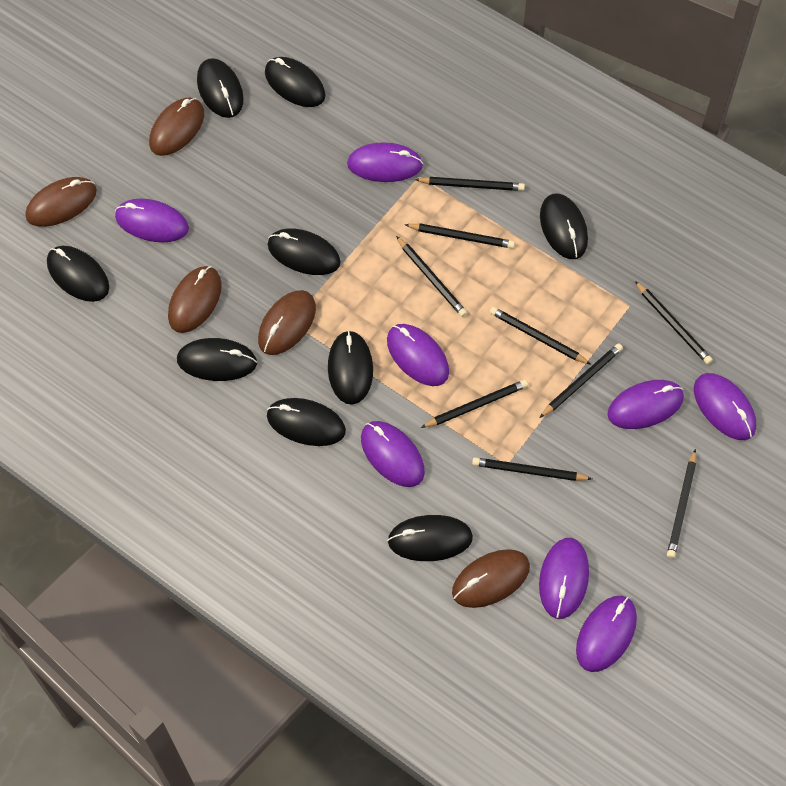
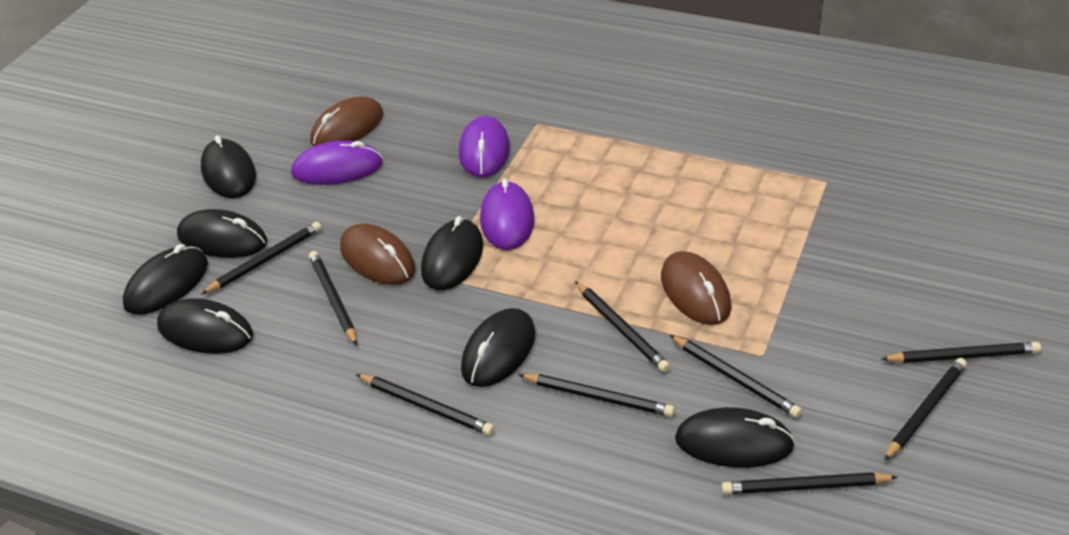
black mouse: [47,246,109,302] [177,338,257,381] [197,58,244,118] [265,57,326,107] [267,228,341,275] [267,398,346,446] [328,330,373,405] [387,515,473,561] [540,194,588,259] = 9 -> [123,244,208,315] [157,298,254,354] [177,209,267,258] [201,135,256,198] [421,216,483,290] [461,308,536,387] [675,407,795,468] = 7
brown mouse: [26,177,97,227] [149,98,204,156] [168,266,222,333] [258,290,316,355] [452,549,530,608] = 5 -> [310,96,383,146] [340,224,415,285] [661,251,731,325] = 3
purple mouse: [115,199,189,242] [347,142,423,182] [361,421,425,487] [387,324,449,386] [539,538,589,619] [576,596,637,672] [608,380,684,429] [694,373,756,440] = 8 -> [291,141,383,185] [459,116,510,178] [480,178,534,250] = 3

